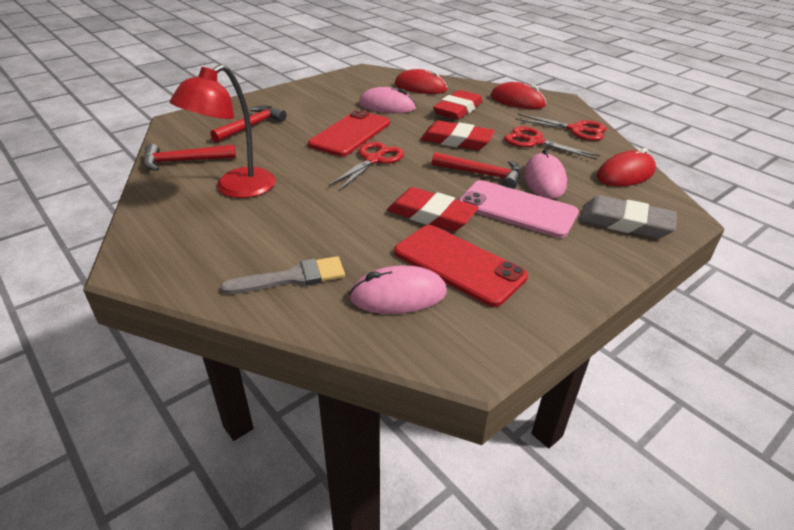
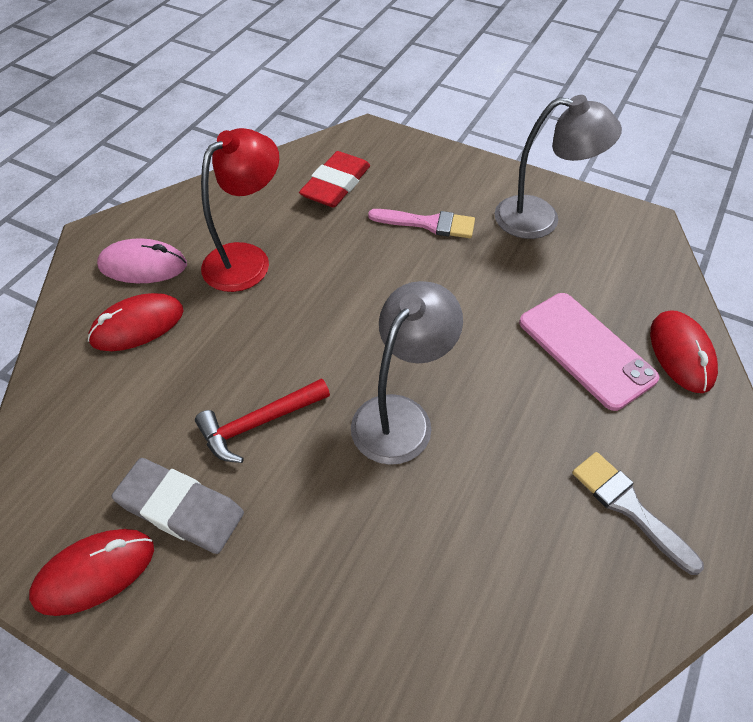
grey lamp: none = 0 -> [351,281,463,465] [495,95,622,239] = 2
pink brush: none = 0 -> [368,209,475,238] = 1
pink mouse: [349,265,447,314] [359,87,416,113] [524,149,567,199] = 3 -> [97,238,187,283] = 1
red eraser: [387,187,479,232] [420,121,495,150] [433,90,483,120] = 3 -> [299,151,370,208] = 1
red hammer: [143,144,236,171] [210,105,287,142] [432,152,521,189] = 3 -> [195,378,330,463] = 1
red phone: [308,110,390,156] [394,225,528,307] = 2 -> none = 0
red scissors: [329,142,404,190] [504,126,600,160] [515,114,607,141] = 3 -> none = 0

